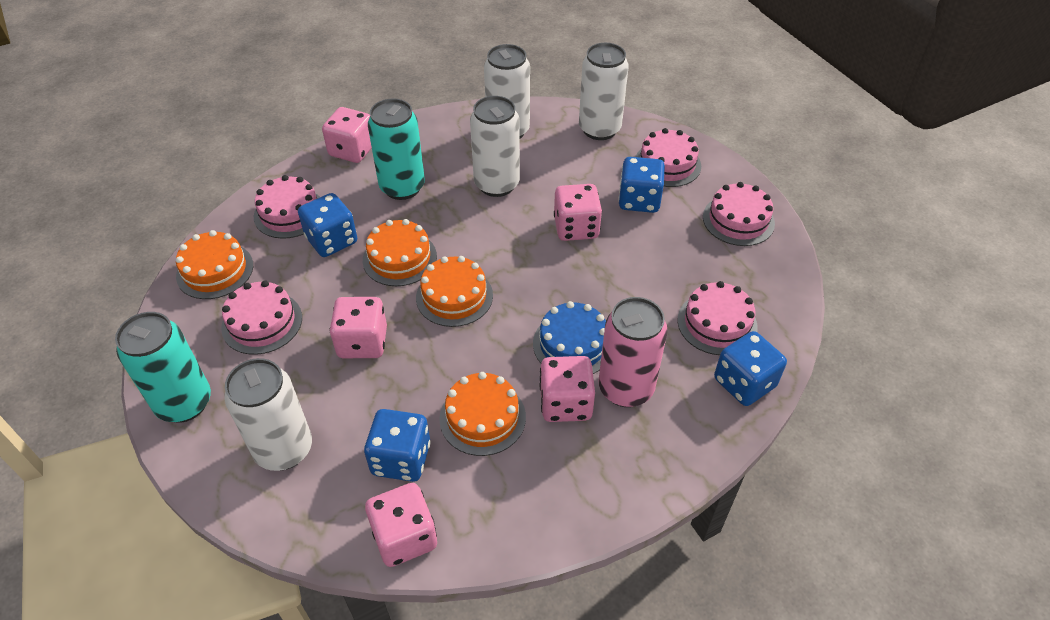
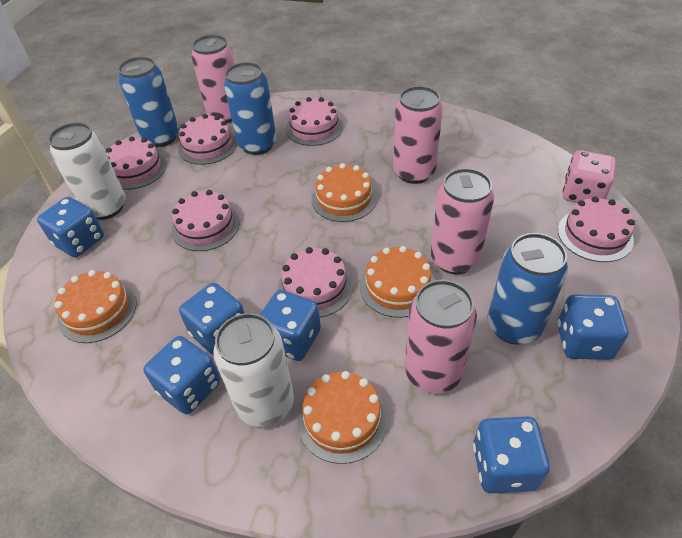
blue cake: [533,301,606,374] = 1 -> none = 0
blue can: none = 0 -> [118,57,179,147] [224,62,276,155] [488,233,568,345] = 3
blue dice: [298,193,357,257] [364,409,430,482] [618,157,665,213] [714,331,787,406] = 4 -> [37,197,104,258] [143,336,220,414] [179,283,244,355] [260,290,321,361] [473,416,550,493] [558,294,628,360] = 6
pink cake: [221,280,302,355] [254,175,320,239] [635,128,701,187] [677,281,758,355] [703,182,775,246] = 5 -> [106,136,167,190] [171,190,240,251] [178,114,237,165] [277,247,353,317] [286,97,343,146] [558,197,635,262] = 6
pink can: [599,297,668,407] = 1 -> [191,35,235,123] [393,86,443,184] [405,280,477,393] [431,168,494,274] = 4
pink dice: [322,107,372,163] [330,297,387,358] [365,483,437,567] [540,356,595,422] [554,184,602,241] = 5 -> [563,150,616,203] = 1
turquoise can: [115,312,211,423] [368,98,425,200] = 2 -> none = 0
white can: [224,358,312,471] [470,96,520,197] [484,44,530,138] [579,43,629,140] = 4 -> [48,122,125,220] [213,313,294,427] = 2

